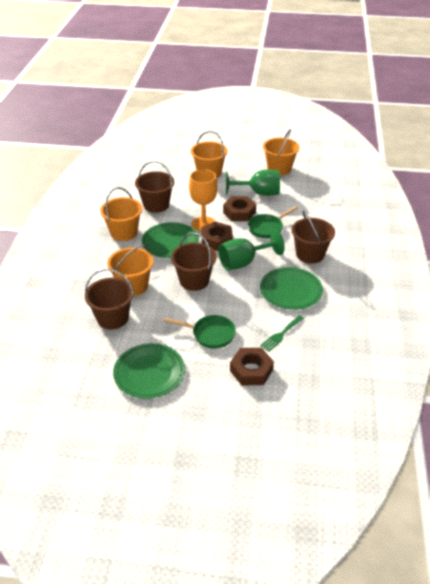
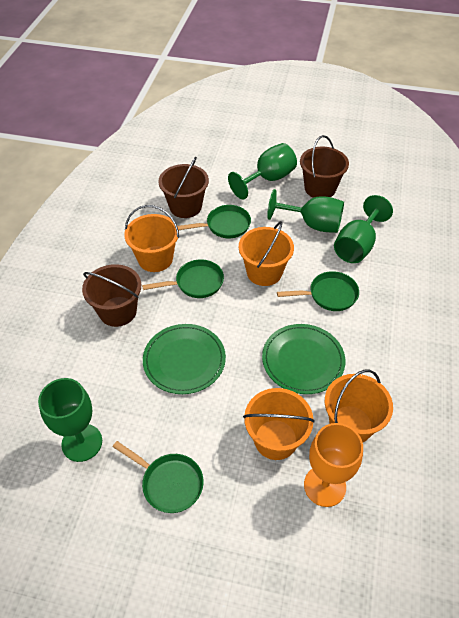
brown bucket: [85,269,134,329] [135,161,174,213] [171,233,216,291] [291,210,335,264] = 4 -> [82,264,141,327] [158,157,209,218] [300,135,349,198] = 3
brown nut: [201,222,233,251] [223,196,256,221] [230,348,274,385] = 3 -> none = 0
green fork: [260,315,304,352] = 1 -> none = 0
green goblet: [218,230,285,270] [226,169,280,196] = 2 -> [38,378,102,462] [228,143,297,199] [267,189,344,233] [334,195,393,263] = 4
green pan: [164,315,236,349] [248,206,298,238] = 2 -> [113,441,204,513] [142,259,224,298] [178,205,251,238] [277,271,359,311] = 4
green plate: [113,343,185,399] [142,222,199,258] [260,267,323,310] = 3 -> [143,324,226,394] [262,324,345,394] = 2

